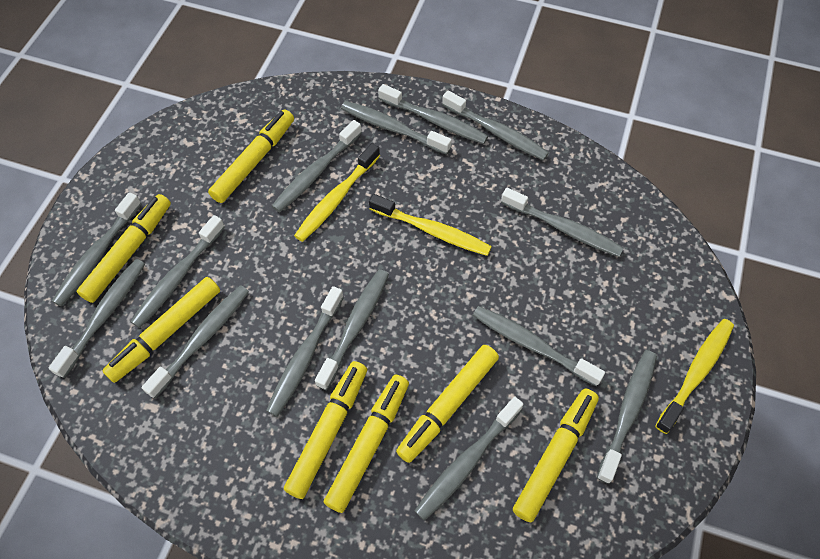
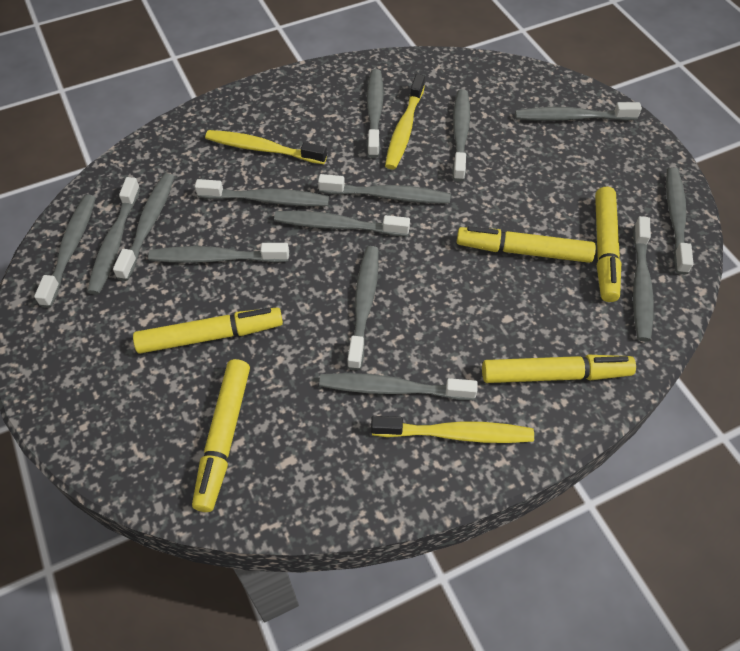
yellow marker: [77,194,171,303] [102,277,220,383] [208,110,294,203] [284,361,367,499] [323,375,409,513] [396,345,499,463] [513,389,599,522] = 7 -> [133,308,283,354] [192,359,250,512] [457,226,596,263] [482,355,636,383] [595,187,621,302] = 5

